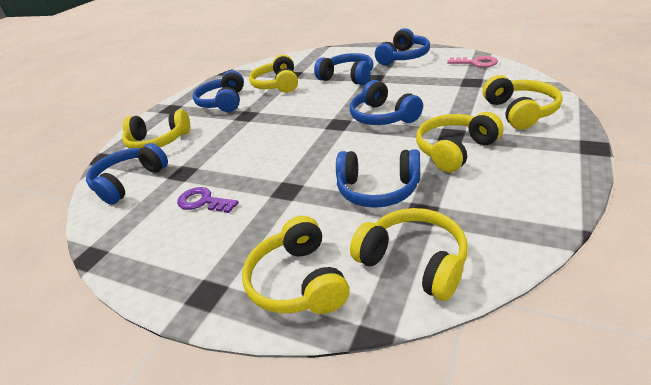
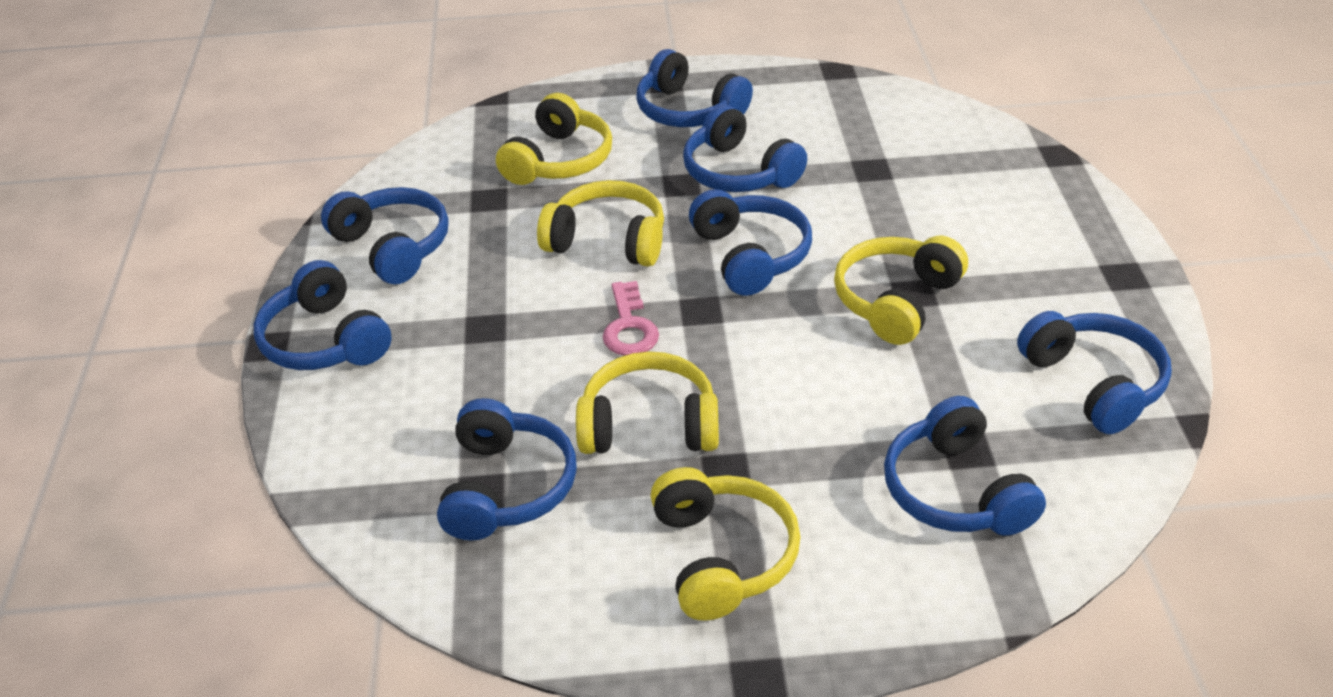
blue headphones: [86,143,168,205] [192,70,244,112] [314,53,373,85] [336,149,420,208] [350,80,423,125] [375,28,430,65] = 6 -> [254,260,392,370] [321,187,449,284] [437,398,577,540] [636,49,753,127] [683,104,807,192] [689,189,812,296] [884,396,1046,536] [1017,311,1172,434] = 8
purple key: [177,187,239,213] = 1 -> none = 0
yellow headphones: [122,109,190,149] [242,216,349,314] [249,54,298,93] [350,208,468,301] [416,112,503,172] [483,75,563,129] = 6 -> [496,93,612,185] [537,180,664,267] [576,351,719,454] [650,467,801,621] [834,236,968,345] = 5

